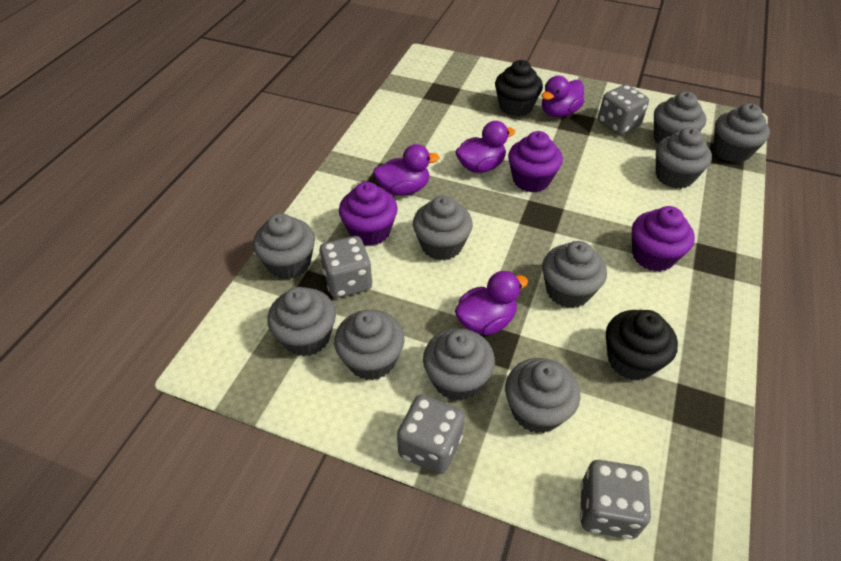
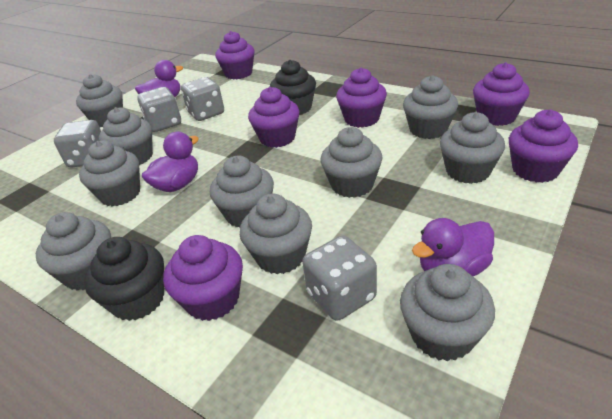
purple cupcake: [339,182,398,246] [508,131,563,192] [632,206,695,272] = 3 -> [163,235,243,321] [215,31,255,79] [248,87,300,148] [336,68,387,128] [473,62,530,126] [509,109,578,183] = 6
purple duck: [373,144,440,196] [455,121,515,173] [455,271,528,335] [541,76,584,117] = 4 -> [135,60,183,97] [142,132,199,192] [412,218,494,276] = 3

